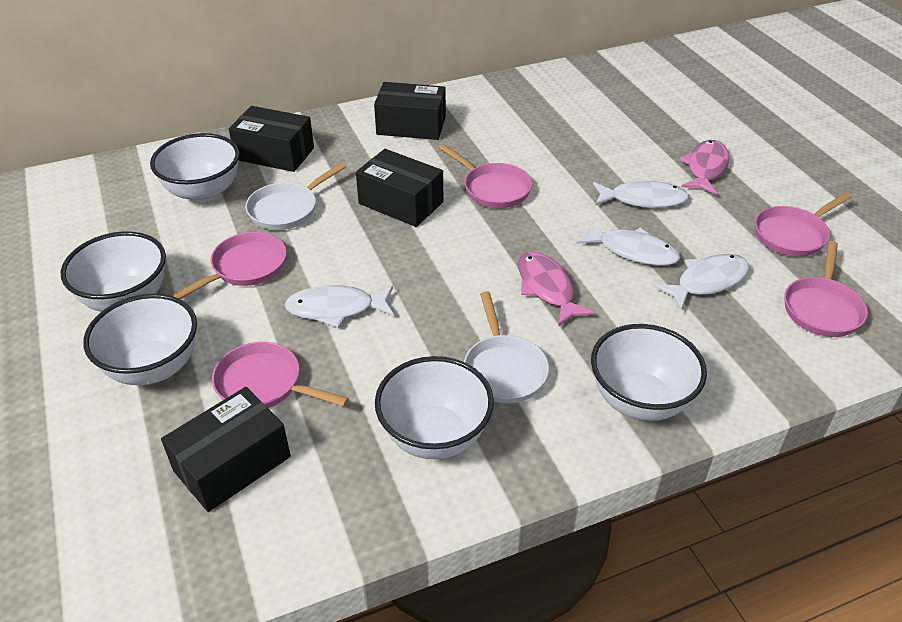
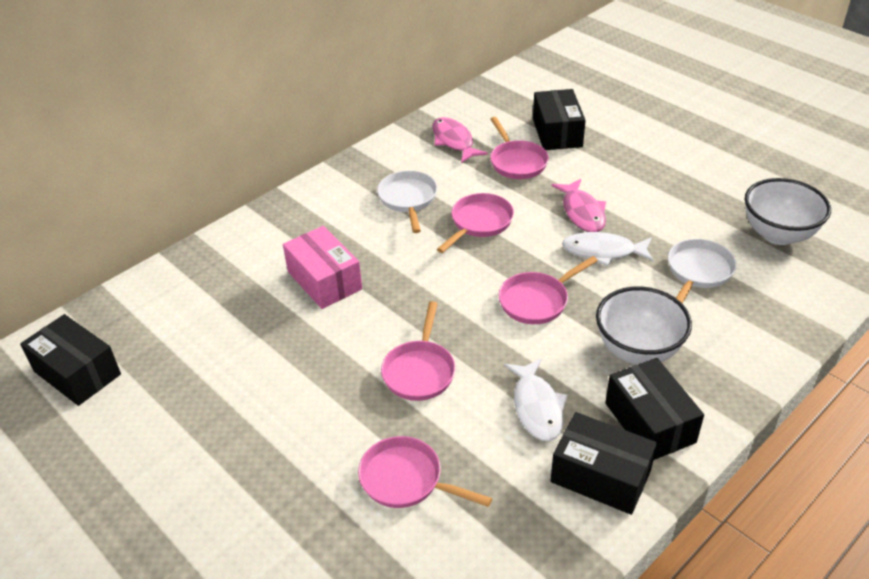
pink box: none = 0 -> [283,226,362,309] = 1
white bowl: [61,231,166,312] [83,294,197,385] [150,133,240,203] [375,356,494,459] [591,324,707,421] = 5 -> [596,286,692,365] [745,178,831,245] = 2
white fish: [284,285,394,328] [576,221,680,266] [593,177,689,208] [654,254,749,310] = 4 -> [504,358,568,441] [562,232,654,266] = 2

